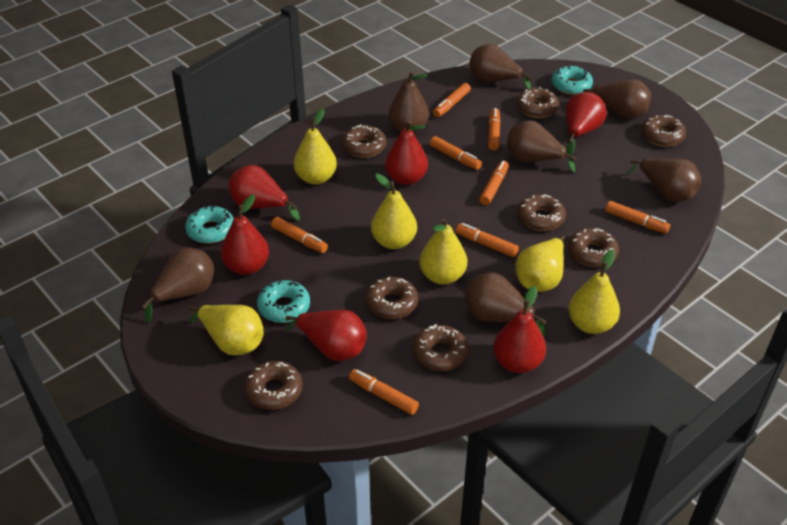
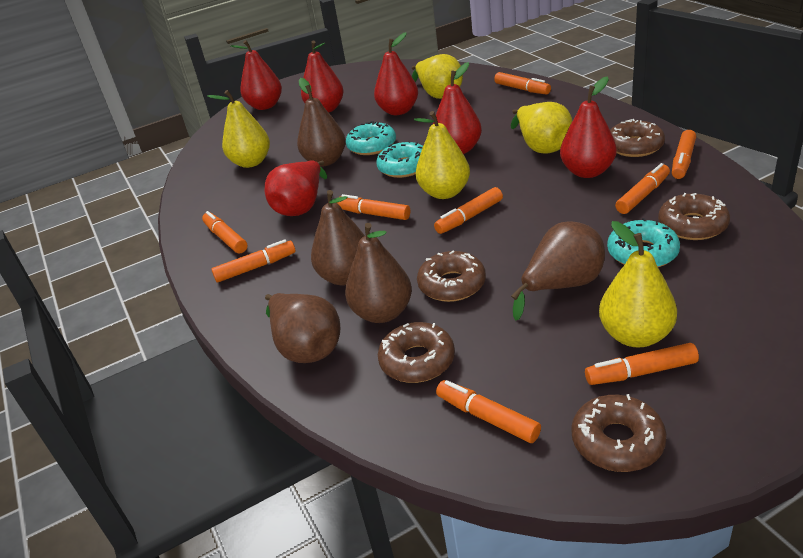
brown donut: [245,361,303,410] [342,124,387,158] [366,277,418,319] [413,324,468,371] [516,87,559,118] [517,194,566,231] [568,228,619,267] [641,115,686,147] = 8 -> [378,322,455,383] [417,250,486,302] [571,394,667,472] [610,119,665,157] [658,193,730,240] = 5
brown pear: [142,248,214,323] [388,71,429,133] [465,272,546,336] [469,44,532,89] [507,120,576,172] [583,79,651,119] [626,158,701,202] = 7 -> [265,293,340,363] [297,78,346,167] [311,190,365,285] [345,223,412,323] [511,221,605,321] = 5
orange marker: [271,217,328,253] [349,369,419,415] [430,136,482,170] [433,83,471,117] [456,223,519,257] [479,161,509,205] [488,108,501,150] [605,201,670,233] = 8 -> [202,211,247,253] [211,239,296,282] [337,194,410,220] [434,187,503,234] [436,380,541,443] [494,72,551,95] [585,343,699,385] [615,163,670,214] [672,130,696,179] = 9
yellow pear: [189,305,264,356] [294,109,337,185] [371,173,417,249] [419,218,467,285] [515,236,565,292] [568,249,620,334] = 6 -> [207,90,270,168] [412,54,463,99] [414,111,470,199] [511,102,572,154] [599,221,677,348] = 5

